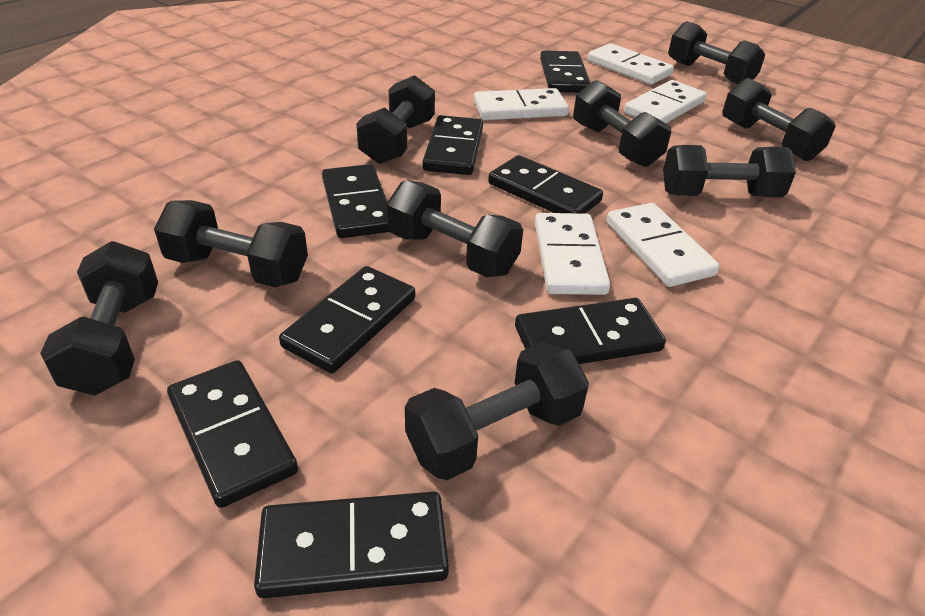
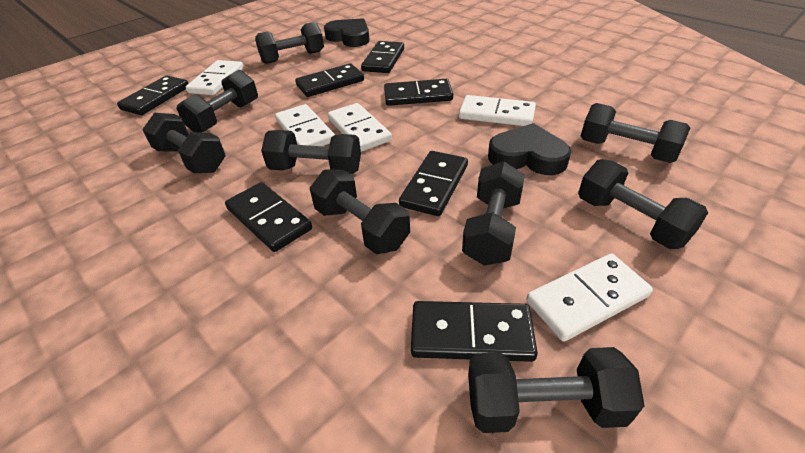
black domino: [167,360,298,508] [254,492,449,598] [279,266,415,373] [322,164,389,238] [422,115,483,175] [488,155,603,214] [515,298,666,364] [540,51,591,93] = 8 -> [117,76,189,115] [225,182,312,252] [295,63,364,97] [361,41,404,73] [384,79,453,106] [399,151,468,216] [411,301,538,362] = 7
black heart: none = 0 -> [324,18,370,47] [488,123,571,175] = 2

